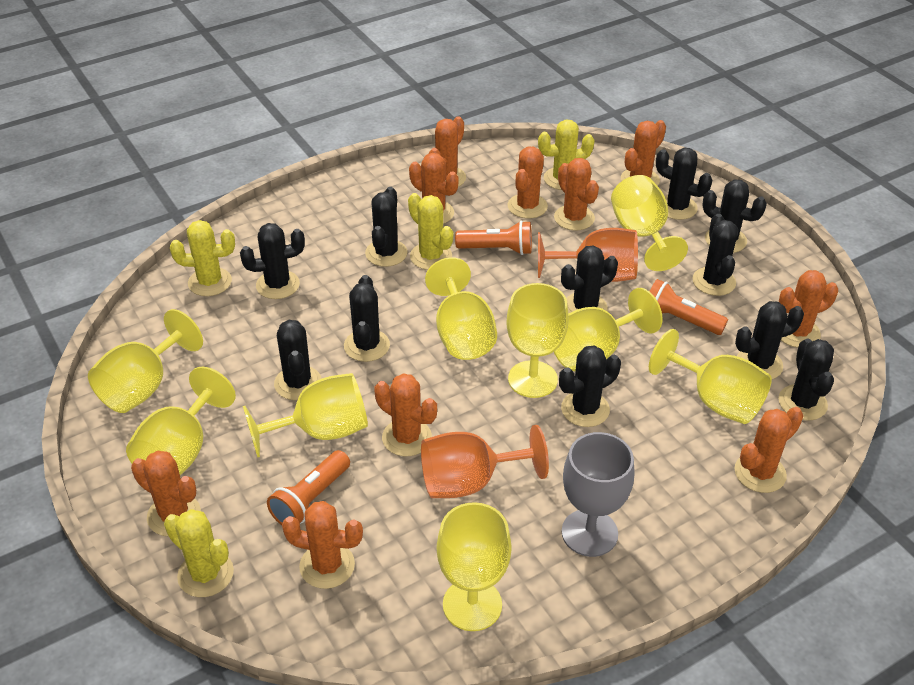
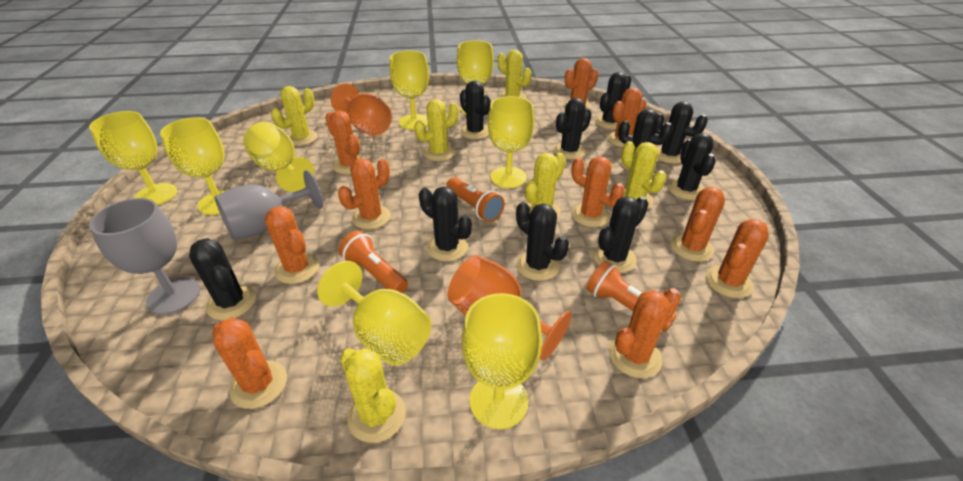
black cactus: [240,223,305,299] [274,320,322,400] [344,275,390,362] [365,187,408,267] [559,346,621,427] [561,245,618,314] [656,148,712,220] [692,214,738,296] [702,179,767,253] [735,301,804,379] [778,339,834,421] = 11 -> [189,238,256,320] [419,186,472,261] [460,81,491,139] [516,202,569,281] [553,98,592,160] [593,196,648,273] [595,72,631,129] [618,109,673,171] [655,101,708,164] [668,133,716,200] = 10
grey goblet: [562,432,634,557] = 1 -> [89,198,200,315] [215,170,323,240] = 2
yellow cactus: [164,509,234,597] [170,220,235,296] [408,193,453,270] [538,120,595,190] = 4 -> [271,86,318,146] [340,348,406,443] [414,99,459,161] [497,50,531,99] [525,153,565,219] [622,141,666,209] = 6
yellow goblet: [88,309,203,413] [126,367,236,475] [243,373,368,458] [425,257,497,360] [437,502,512,631] [506,283,569,398] [554,288,663,371] [611,175,688,271] [649,329,772,424] = 9 -> [89,111,177,205] [160,117,227,215] [243,122,314,192] [317,261,431,366] [389,50,429,130] [457,40,494,115] [462,293,542,429] [488,96,535,188] = 8

